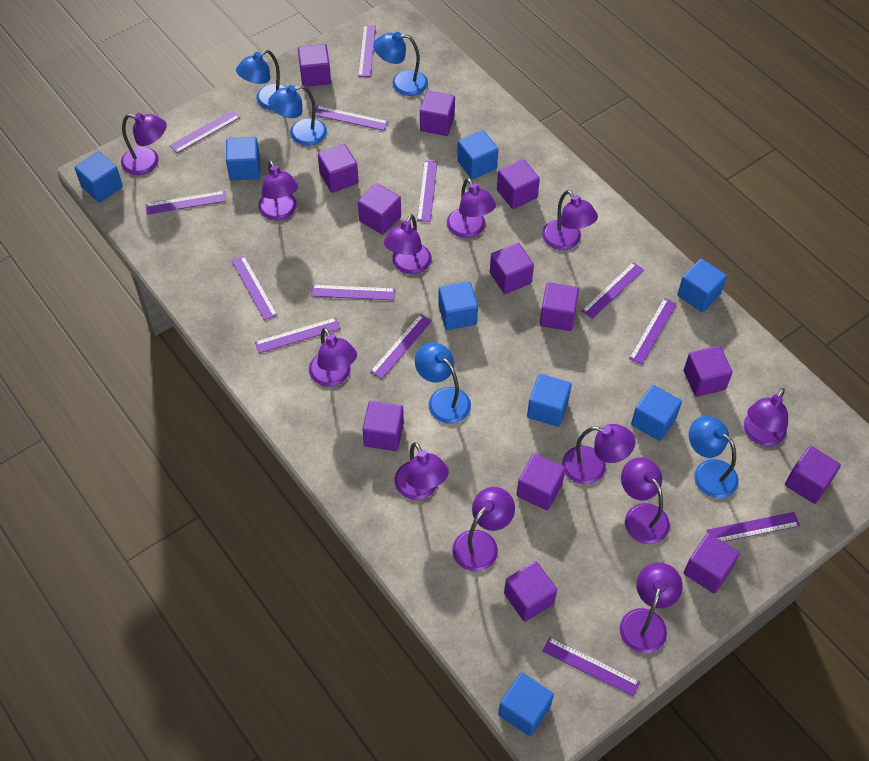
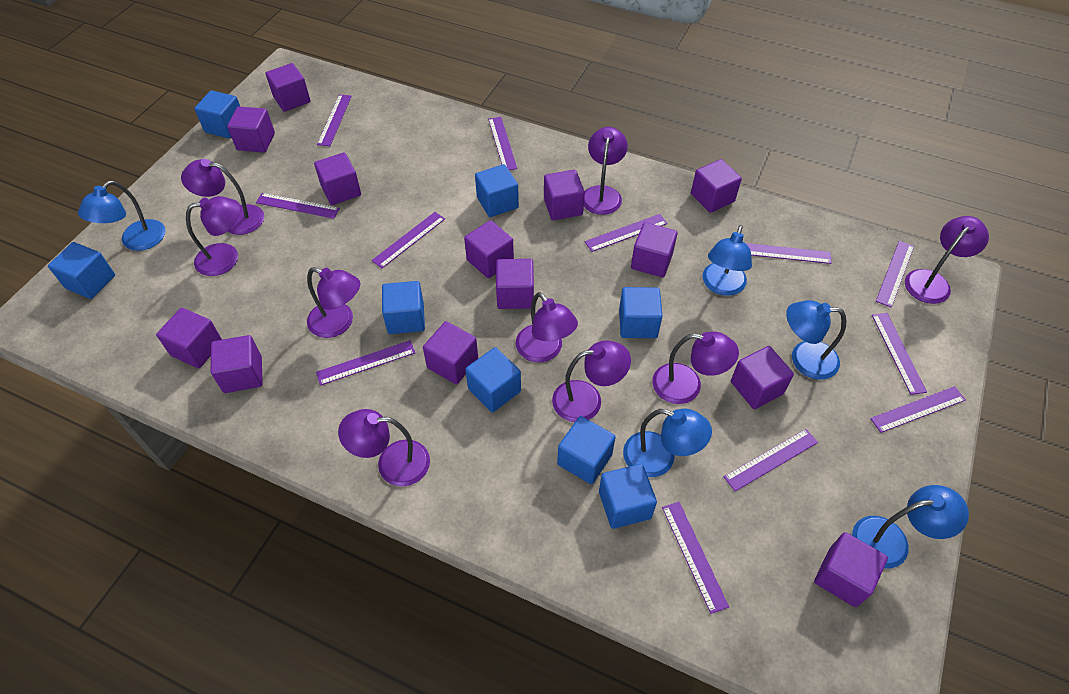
purple lamp: [121,113,167,175] [258,160,298,220] [309,328,357,387] [384,214,432,274] [394,442,449,500] [447,178,496,238] [452,487,515,572] [542,190,598,250] [562,424,636,485] [620,563,683,653] [621,457,670,544] [744,388,788,446] = 12 -> [181,159,264,235] [186,196,241,276] [307,267,360,338] [338,409,430,486] [516,292,578,362] [552,340,631,422] [584,127,628,215] [652,332,739,404] [905,216,989,304] = 9
purple ruler: [145,191,226,215] [170,110,240,153] [232,256,278,321] [255,317,341,353] [311,285,395,300] [315,106,388,131] [358,25,376,77] [370,314,432,379] [417,161,437,222] [542,637,640,696] [581,262,644,319] [629,298,677,364] [706,512,800,542] = 13 -> [256,193,340,219] [316,340,415,386] [317,94,352,146] [372,212,445,268] [488,117,517,170] [585,214,668,252] [662,502,729,614] [724,429,818,491] [746,243,832,264] [870,386,966,433] [872,313,927,395] [876,241,914,308] = 12

